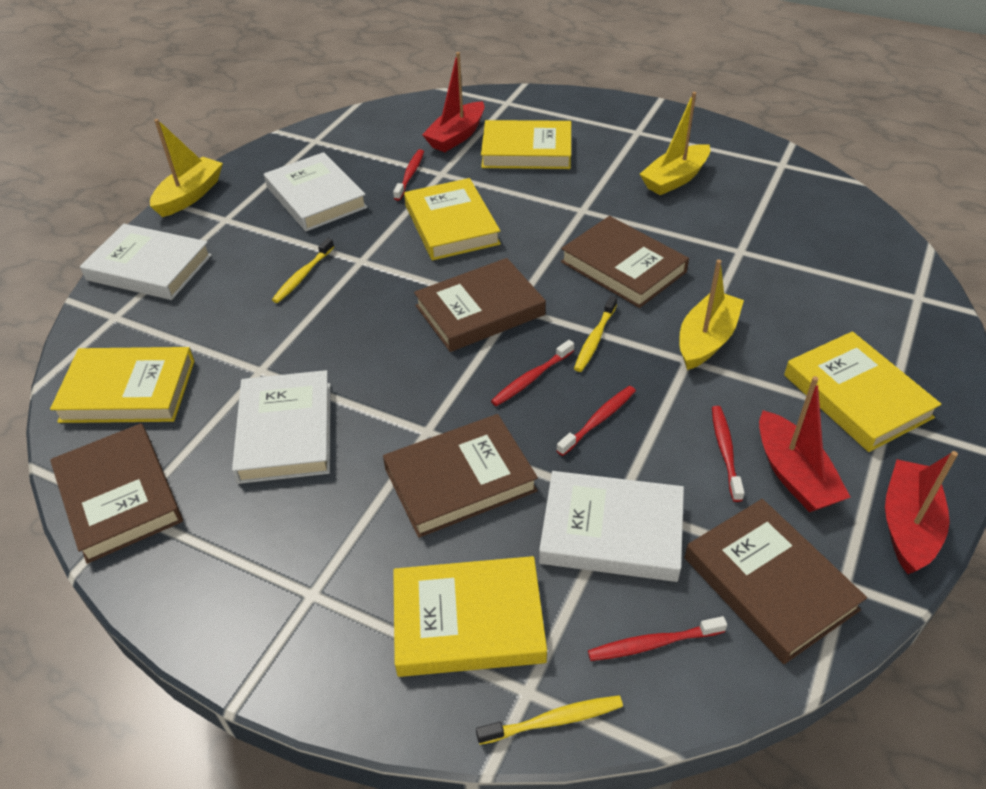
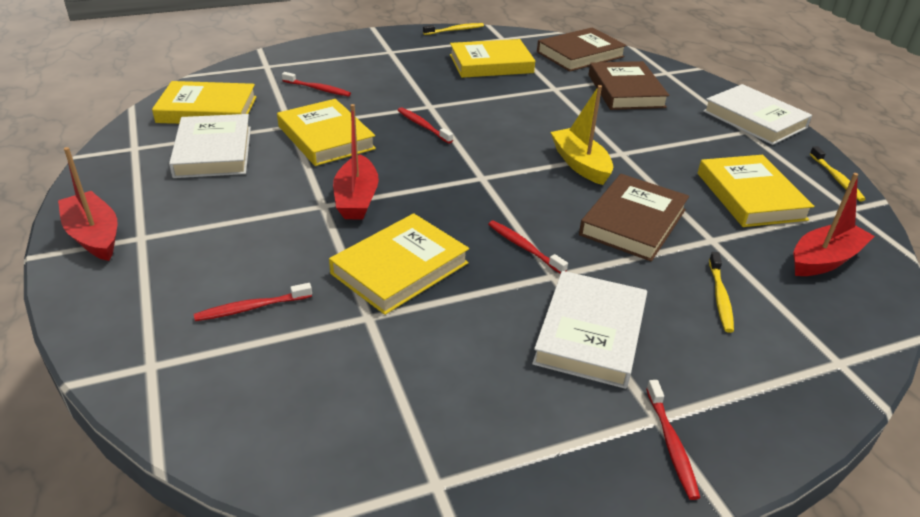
brown book: [50,423,183,564] [383,414,538,538] [414,258,546,352] [561,216,689,308] [685,499,867,664] = 5 -> [537,27,627,72] [579,174,689,262] [588,61,670,110] = 3
white book: [80,224,212,300] [232,370,331,484] [264,152,367,231] [539,471,684,582] = 4 -> [169,114,251,178] [532,271,647,389] [703,84,812,145] = 3
yellow boat: [150,119,223,217] [640,92,710,195] [679,260,744,370] = 3 -> [551,85,613,185] = 1

